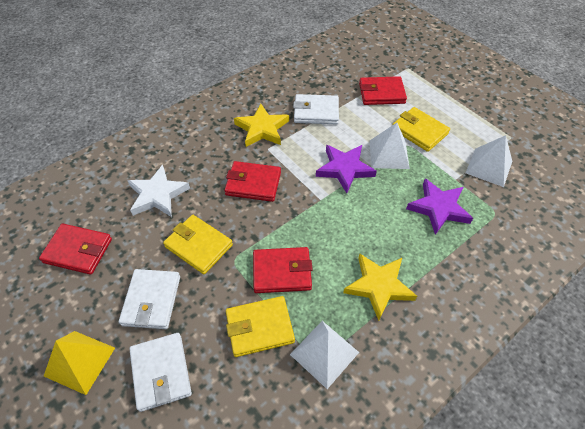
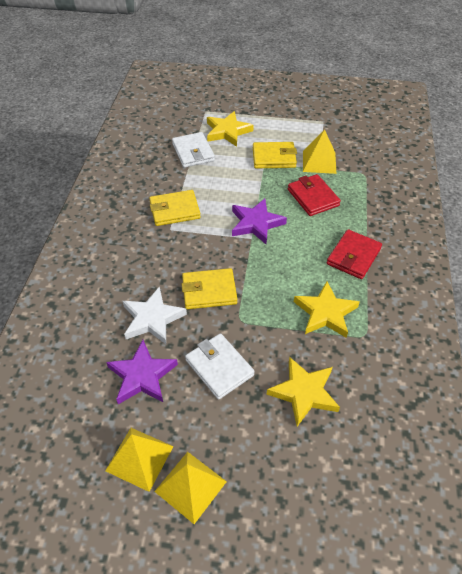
red wallet: [39,224,112,275] [224,161,281,202] [253,247,313,293] [359,76,407,105] = 4 -> [288,174,341,216] [327,229,382,279] = 2
white pyramid: [290,321,359,389] [369,123,410,169] [466,135,512,187] = 3 -> none = 0
white wallet: [119,269,180,329] [129,333,192,412] [293,94,339,124] = 3 -> [172,132,215,168] [185,333,255,400] = 2
yellow pyramid: [44,331,115,395] = 1 -> [105,428,173,492] [154,452,227,524] [303,129,336,174] = 3
yellow star: [234,103,289,147] [343,253,417,321] = 2 -> [207,111,254,147] [266,357,340,427] [294,281,360,338] = 3

